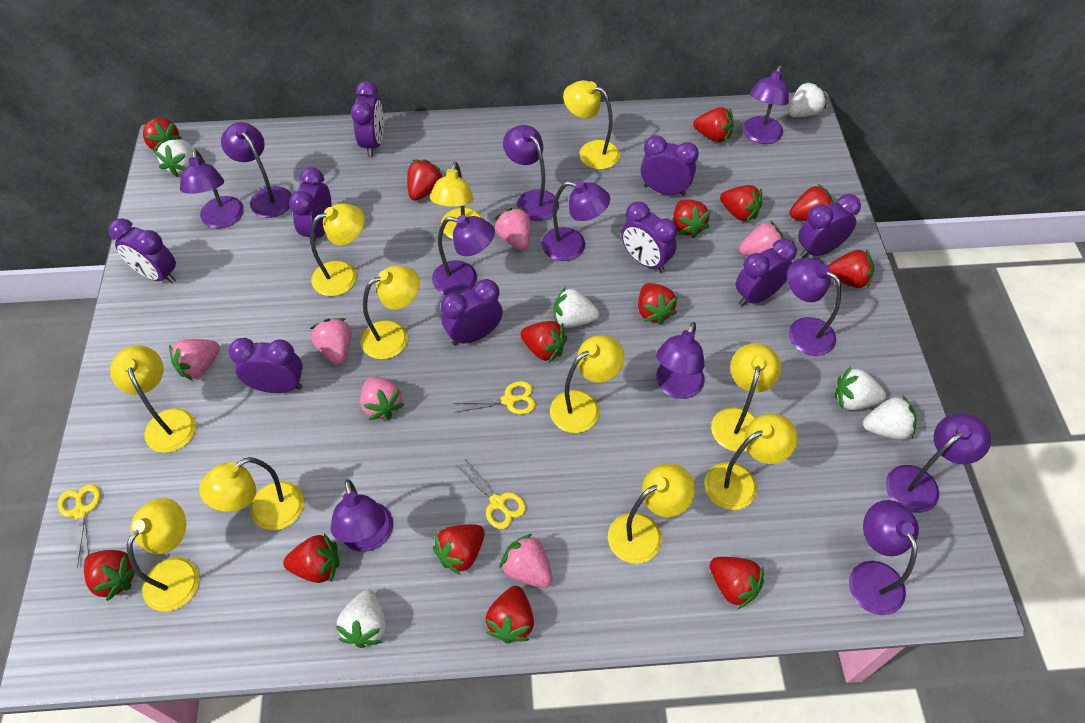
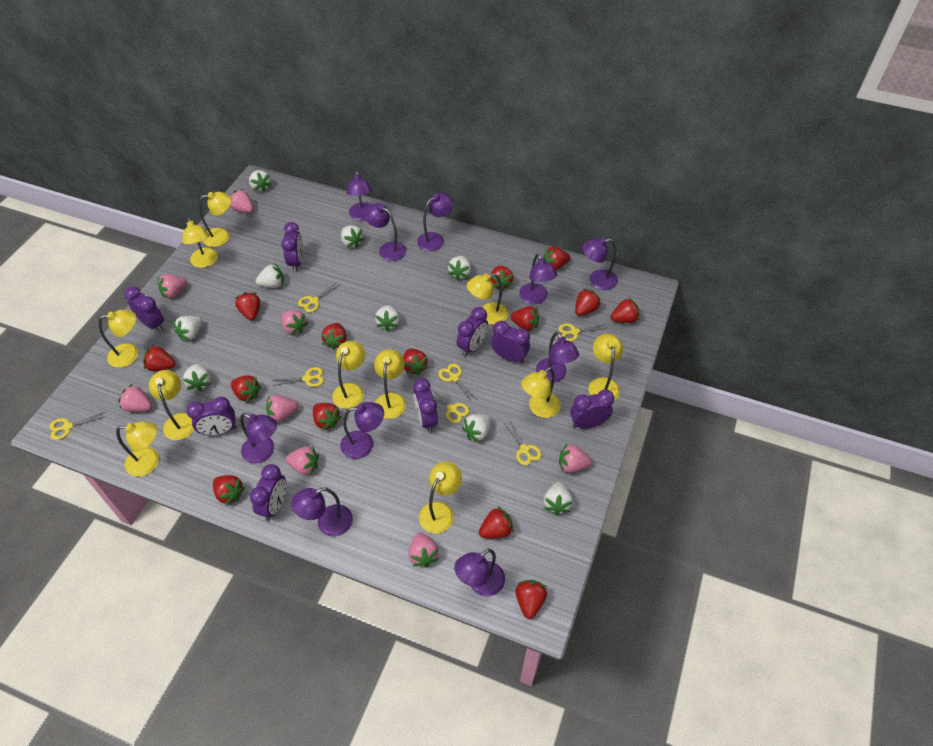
pink strawberry: [169,339,220,381] [310,318,352,365] [360,376,404,420] [494,207,530,250] [500,534,552,588] [739,220,784,256] = 6 -> [118,384,152,412] [158,274,187,299] [230,189,253,213] [266,395,299,422] [281,310,308,335] [286,446,319,476] [409,533,439,567] [559,444,592,473] = 8
purple clock: [108,218,176,284] [228,338,303,393] [289,167,332,245] [351,81,384,157] [441,279,503,345] [621,202,677,273] [640,135,699,196] [735,239,797,306] [798,194,861,258] = 9 -> [125,286,164,332] [186,397,236,436] [250,464,286,521] [281,222,303,272] [413,378,438,432] [457,307,488,356] [491,321,530,363] [570,390,614,429] = 8
purple lamp: [180,149,244,228] [221,122,292,218] [331,479,393,552] [432,215,495,295] [503,125,559,221] [541,180,610,261] [656,322,705,399] [743,66,789,144] [787,258,841,356] [849,500,919,615] [886,413,991,513] = 11 -> [240,413,277,464] [291,488,353,537] [340,402,384,459] [346,170,372,220] [364,203,406,261] [417,193,454,251] [454,549,505,596] [519,254,557,304] [536,332,579,383] [582,238,618,290] = 10
white strawberry: [154,139,193,177] [336,590,386,648] [554,287,599,328] [788,81,827,117] [834,367,886,410] [863,395,917,440] = 6 -> [173,316,203,341] [183,364,211,392] [249,170,272,193] [255,263,284,288] [341,225,365,248] [375,305,400,332] [448,256,471,281] [462,414,492,442] [544,482,573,515] = 9
yellow scissors: [58,484,101,568] [453,381,536,414] [456,460,526,529] = 3 -> [49,412,105,440] [272,367,324,387] [298,282,339,313] [430,387,470,423] [438,363,476,402] [504,421,542,465] [559,324,608,342] = 7

